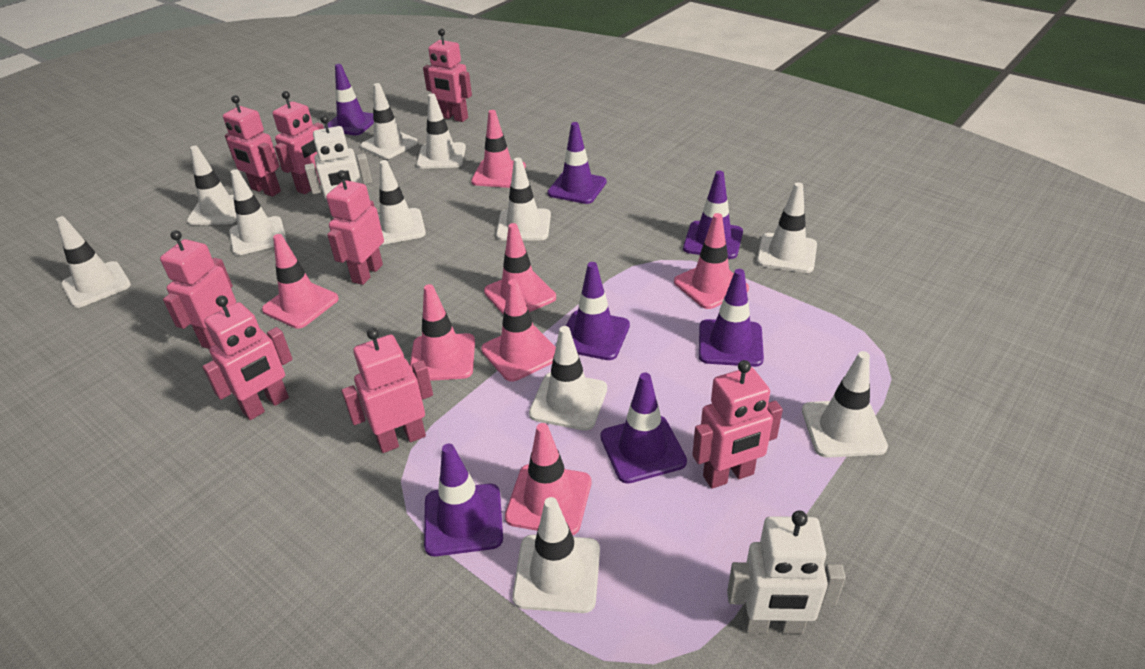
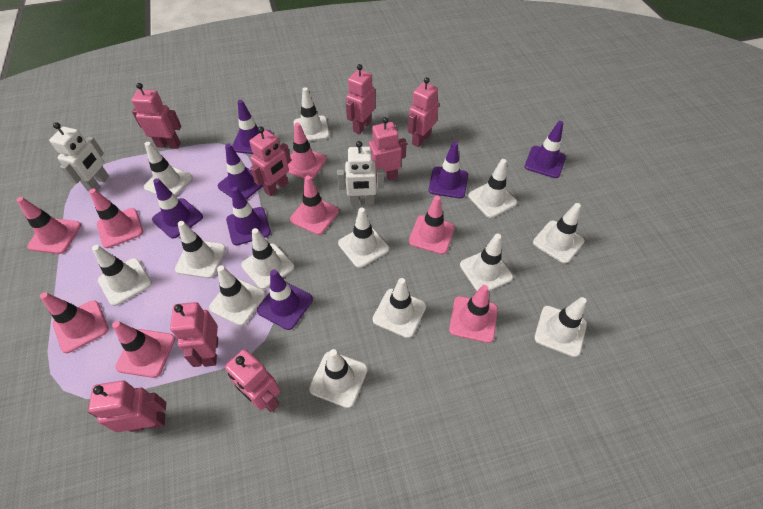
pink traffic cone: [262,234,339,329] [410,284,475,381] [471,110,526,188] [481,279,556,382] [484,223,556,315] [505,423,591,535] [674,213,749,309] = 7 -> [17,197,81,254] [40,292,109,353] [89,189,143,248] [112,321,175,378] [287,122,327,179] [290,176,339,235] [409,196,455,254] [449,285,498,343] = 8
white traffic cone: [56,216,131,308] [187,146,237,225] [229,169,287,255] [360,83,418,159] [378,160,426,245] [416,93,466,169] [496,157,551,241] [512,497,600,613] [529,326,607,431] [757,182,817,273] [802,351,888,458] = 11 -> [92,245,152,306] [144,142,192,196] [175,221,226,278] [209,265,266,326] [241,228,294,289] [294,87,329,141] [309,349,368,408] [338,207,389,268] [372,278,426,338] [460,234,513,291] [468,159,517,218] [533,203,584,264] [534,297,587,357] = 13

